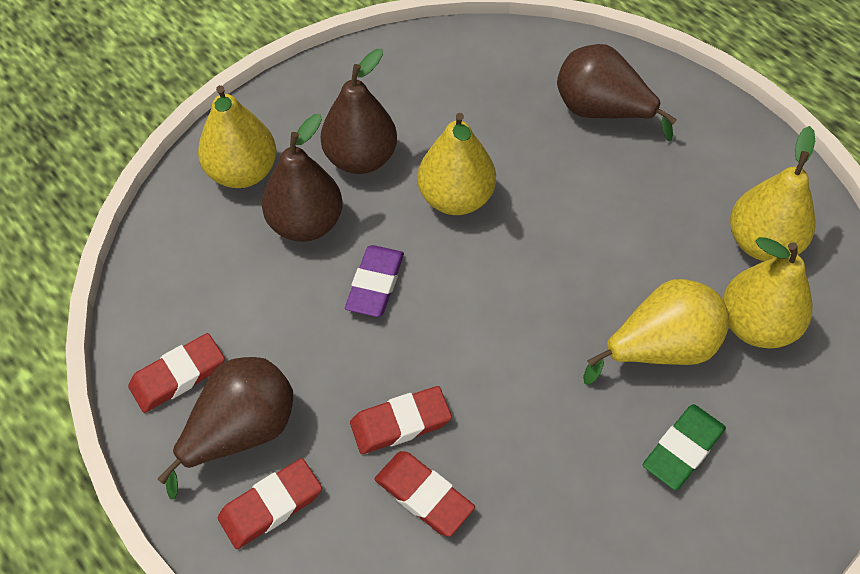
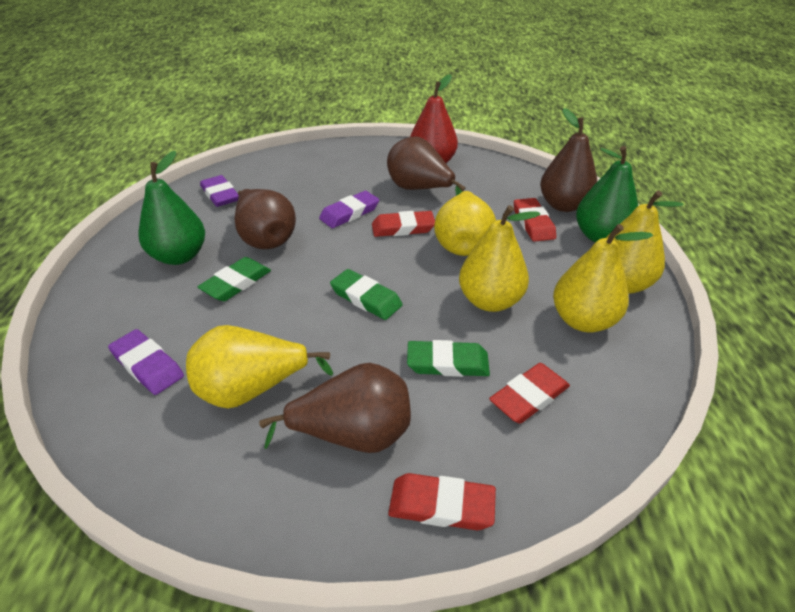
green eraser: [643,404,726,490] = 1 -> [197,257,271,301] [330,269,403,320] [407,340,490,377] = 3
green pear: none = 0 -> [139,151,205,265] [576,146,638,242] = 2
purple eraser: [345,245,404,317] = 1 -> [108,329,184,395] [200,175,239,207] [319,191,379,228] = 3
red pear: none = 0 -> [410,74,458,163] = 1

